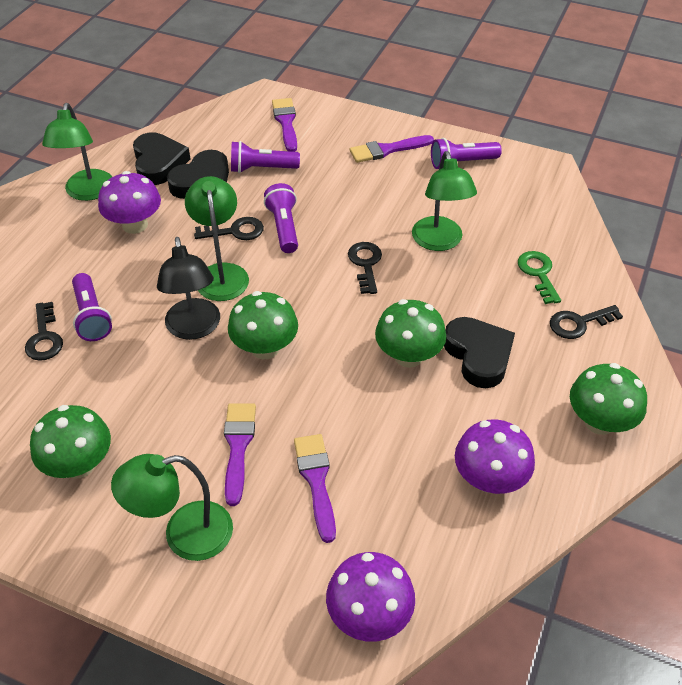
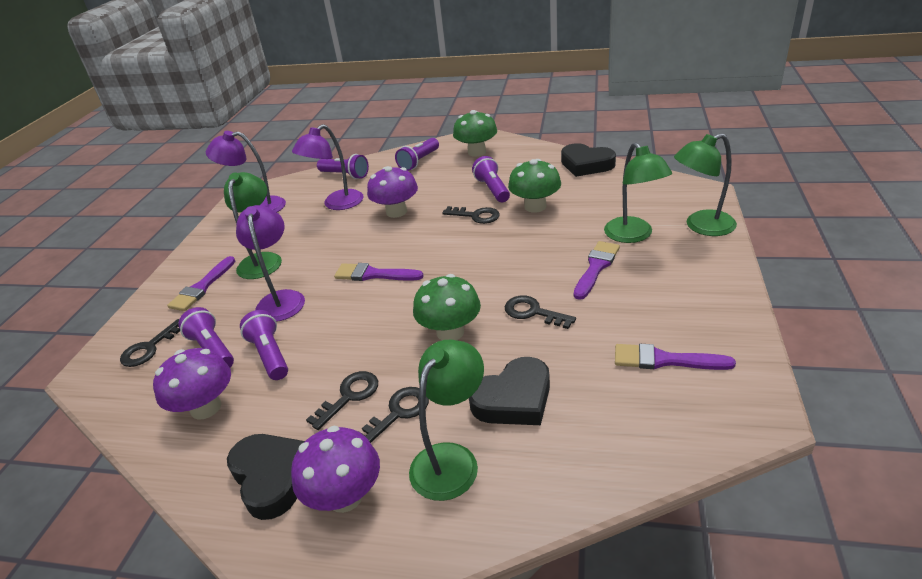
black key: [25,302,63,361] [194,217,264,240] [348,242,382,294] [550,305,623,339] = 4 -> [120,319,180,367] [306,371,378,430] [358,387,429,443] [442,206,500,224] [505,296,576,329] = 5
black lamp: [157,237,220,340] = 1 -> none = 0
green key: [518,251,561,304] = 1 -> none = 0
green mushroom: [30,405,111,478] [228,291,298,359] [375,299,446,368] [570,363,647,435] = 4 -> [413,274,481,340] [453,110,497,157] [508,159,561,213] = 3
purple flashlight: [72,273,112,341] [231,141,300,173] [264,183,298,253] [431,138,502,169] = 4 -> [178,307,234,367] [240,310,288,380] [317,154,369,179] [395,138,439,171] [472,156,510,202] = 5
purple lamp: none = 0 -> [206,131,286,212] [236,205,305,322] [292,124,363,210] = 3

